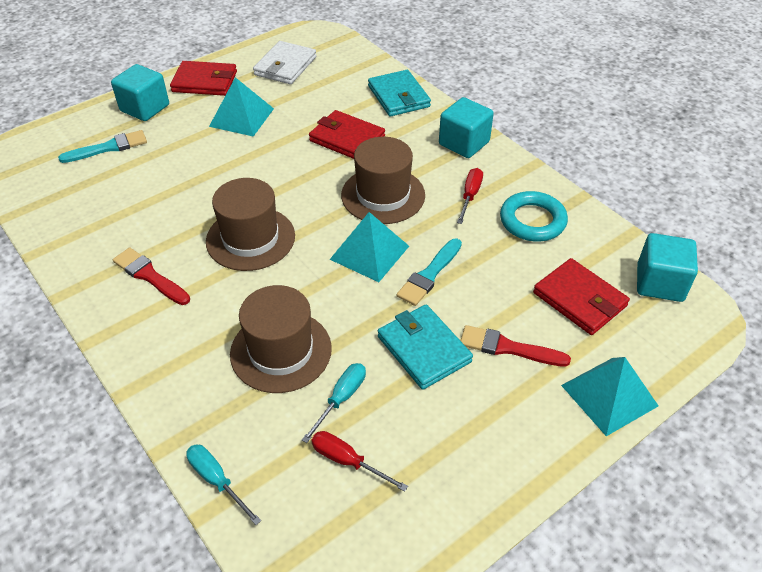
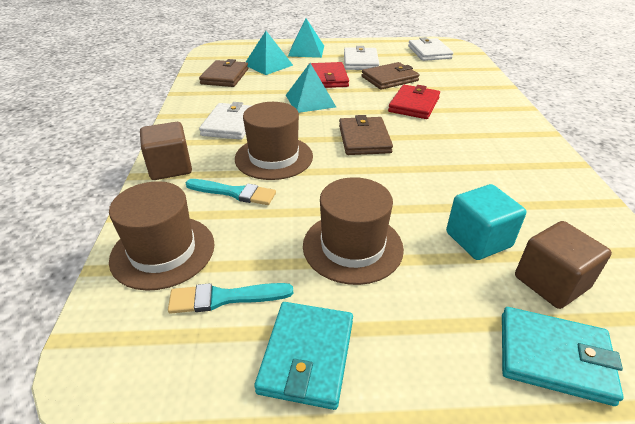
brown cube: none = 0 -> [140,122,192,180] [515,221,612,309] = 2
brown wallet: none = 0 -> [199,59,248,87] [339,115,393,155] [361,62,420,90] = 3
red brush: [113,247,190,305] [460,325,571,367] = 2 -> none = 0
red screwdriver: [311,431,408,492] [457,168,483,224] = 2 -> none = 0
red wallet: [170,61,237,96] [309,110,385,159] [533,258,630,335] = 3 -> [308,62,349,88] [388,85,440,119] = 2
turquoise cube: [111,64,169,121] [439,97,494,158] [637,233,698,302] = 3 -> [446,184,526,260] = 1
turquoise ring: [500,191,568,241] = 1 -> none = 0
turquoise screwdriver: [186,445,261,525] [302,363,366,443] = 2 -> none = 0
white wallet: [253,41,316,84] = 1 -> [199,102,251,140] [344,46,380,70] [408,37,453,61] = 3

